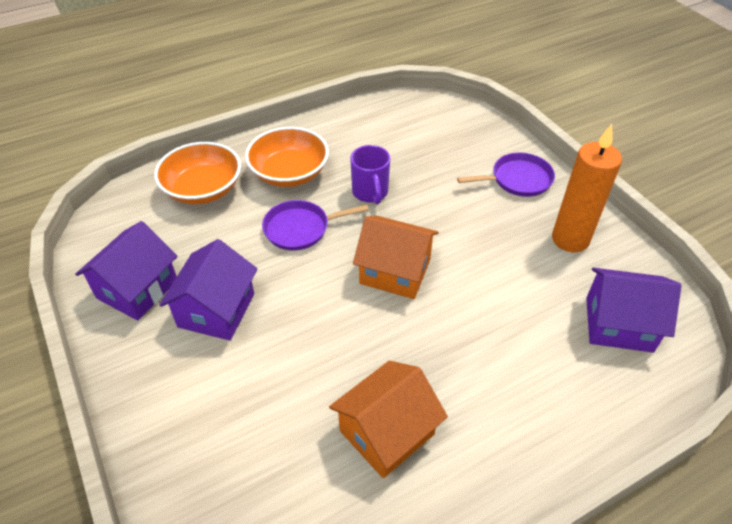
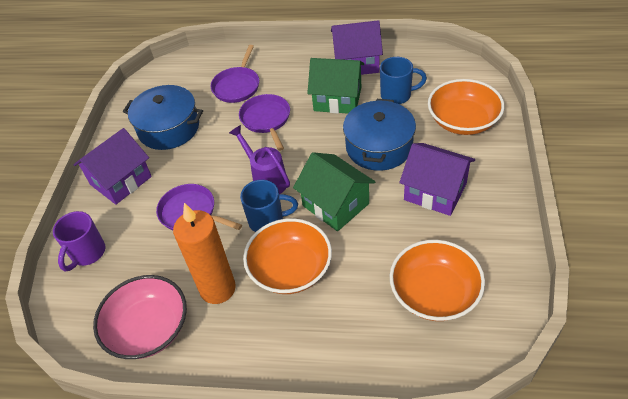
blue mug: none = 0 -> [240,180,298,232] [380,57,427,104] = 2
blue pot: none = 0 -> [123,85,203,150] [343,99,416,171] = 2
green house: none = 0 -> [293,152,375,231] [307,58,364,114] = 2
orange bowl: [154,142,241,204] [245,127,329,187] = 2 -> [243,218,332,294] [390,240,485,321] [428,79,504,135] = 3
orange house: [329,361,448,478] [353,216,439,299] = 2 -> none = 0
pink bowl: none = 0 -> [93,275,187,359] = 1
purple pan: [262,200,369,250] [457,153,555,197] = 2 -> [156,184,242,230] [210,45,259,103] [239,94,290,151] = 3
purple watering can: none = 0 -> [229,125,290,194] = 1

